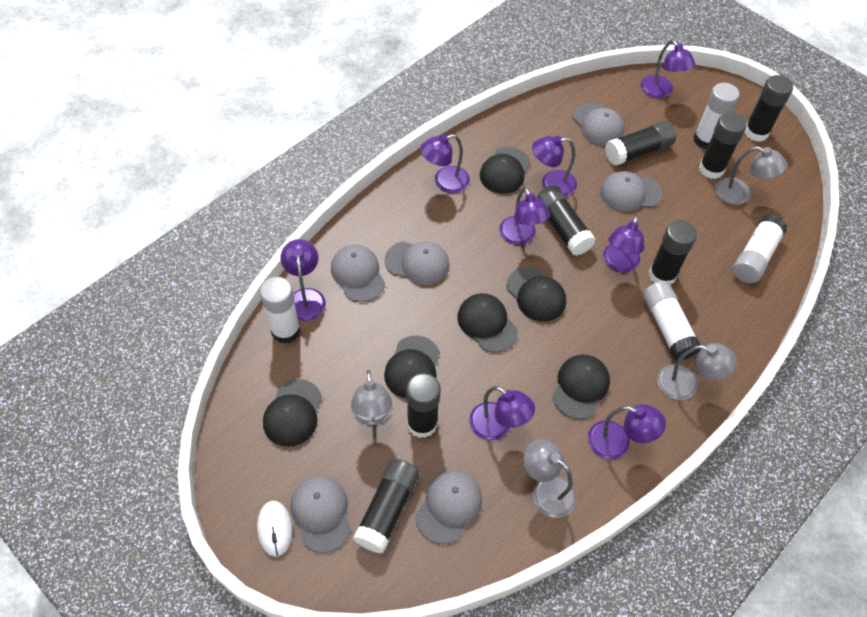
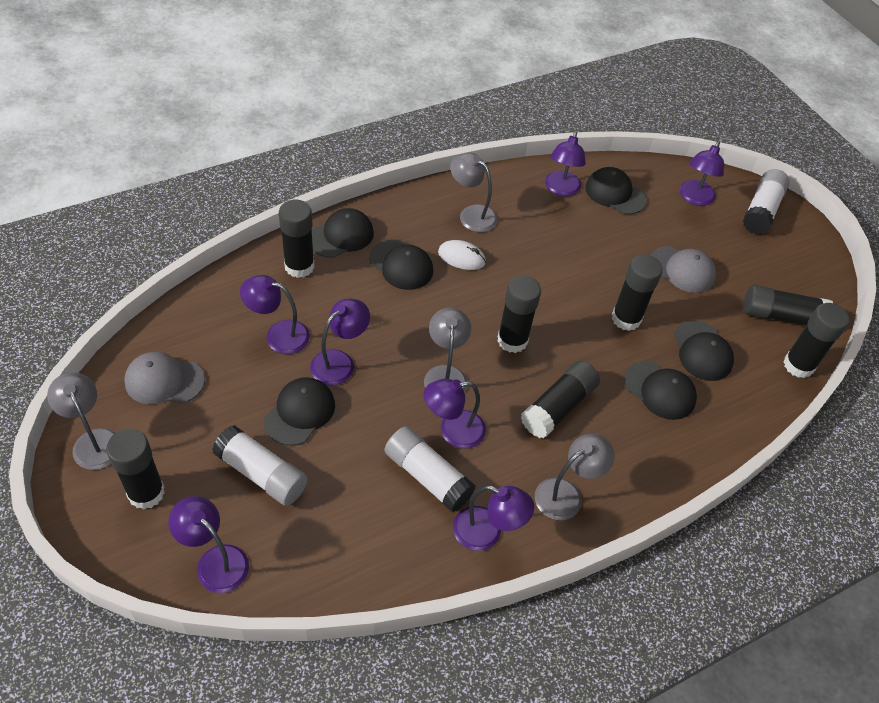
grey cap: [291,476,351,553] [331,245,385,302] [385,241,450,285] [416,471,482,544] [573,103,624,146] [600,171,662,212] = 6 -> [124,352,205,404] [650,246,716,293] = 2
purple lamp: [281,239,326,321] [420,134,470,193] [469,386,535,440] [499,187,550,245] [532,136,577,197] [588,404,666,460] [603,215,644,272] [641,40,696,98] = 8 -> [168,496,249,593] [240,275,310,354] [310,299,370,385] [423,379,486,449] [453,485,534,551] [545,131,586,197] [680,141,724,206] = 7
white glue stick: [260,277,301,344] [643,281,701,360] [694,83,739,149] [733,214,787,283] = 4 -> [212,425,308,506] [385,426,476,512] [743,169,790,234] = 3

